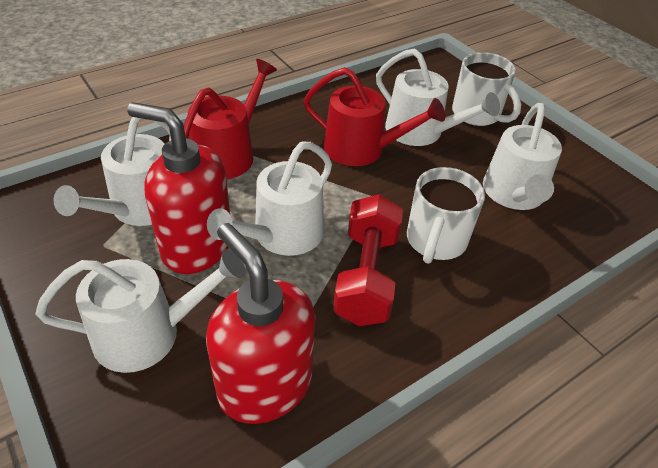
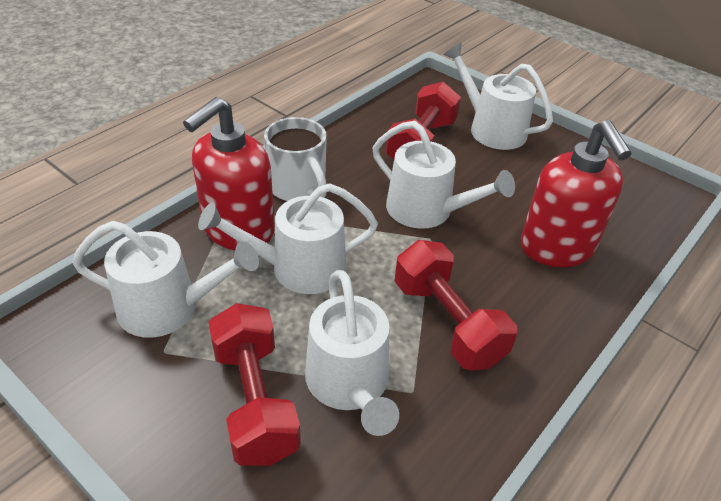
red dumbbell: [333,194,403,326] = 1 -> [208,303,301,466] [386,81,461,160] [395,240,517,370] = 3
red watering can: [184,59,277,179] [304,67,445,166] = 2 -> none = 0
white mug: [407,167,485,264] [452,52,521,126] = 2 -> [264,117,327,201] = 1

